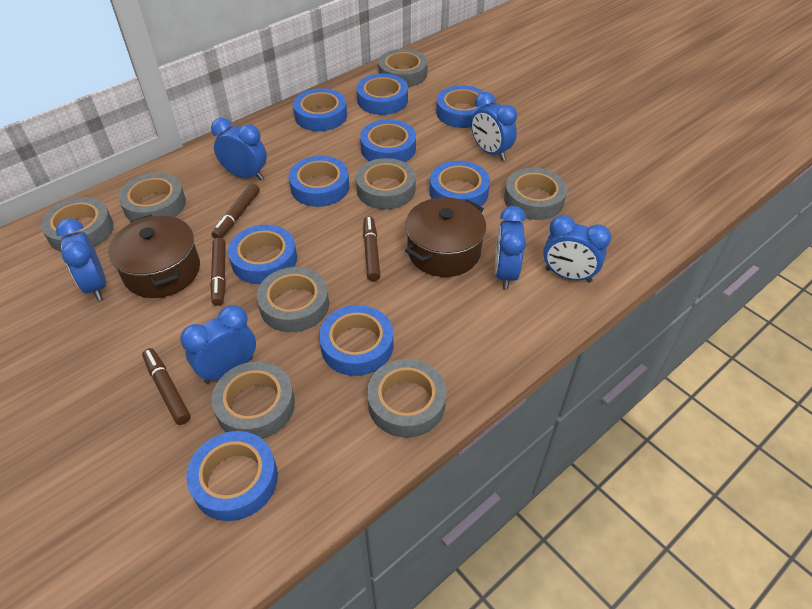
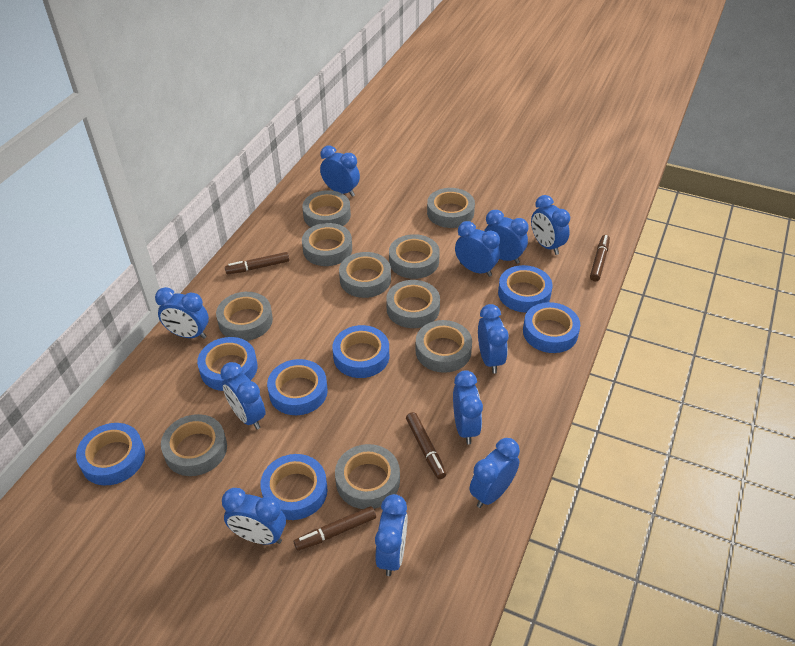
blue clock: [56,218,106,300] [180,305,256,384] [211,118,267,180] [471,92,517,161] [495,206,526,289] [543,215,611,283] = 6 -> [155,287,209,339] [220,362,266,429] [222,488,286,545] [320,145,360,197] [375,494,408,576] [453,370,483,444] [455,221,500,277] [469,438,520,508] [478,304,509,374] [484,210,528,264] [531,195,570,255] = 11
blue tape: [186,431,278,521] [228,225,297,284] [289,156,349,207] [293,88,347,131] [319,305,393,376] [357,74,408,115] [360,119,416,162] [430,161,490,206] [436,85,484,128] = 9 -> [76,423,145,485] [197,337,257,391] [260,454,328,520] [267,359,328,415] [332,325,389,378] [498,265,553,313] [523,302,580,353] = 7
brown pot: [108,214,200,298] [405,197,486,277] = 2 -> none = 0
grey tape: [41,197,113,252] [118,173,186,221] [212,361,295,439] [257,267,329,332] [356,158,416,209] [367,359,446,438] [378,49,427,87] [504,168,567,220] = 8 -> [161,414,227,476] [216,292,273,341] [302,190,351,227] [302,223,352,266] [335,444,400,509] [339,252,391,298] [386,280,440,328] [389,234,440,279] [416,320,472,373] [427,188,475,228] = 10

